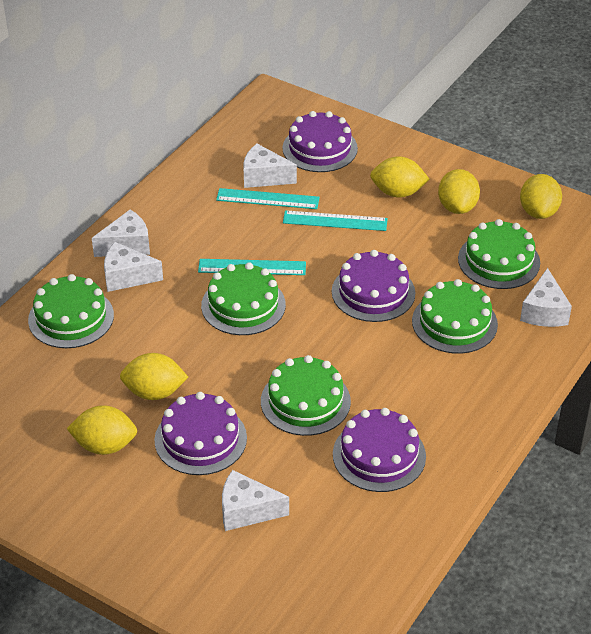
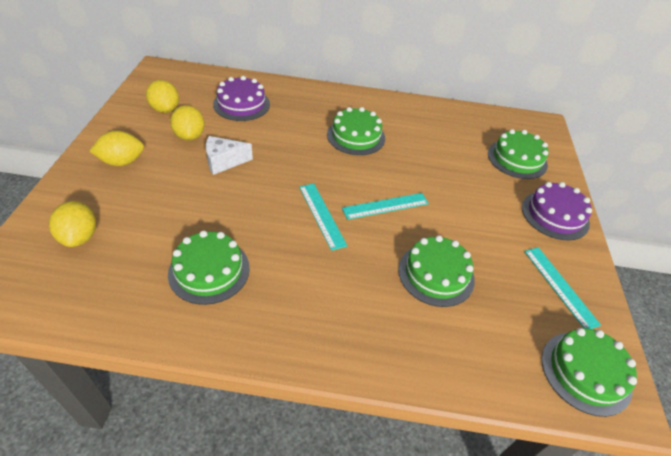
purple cake: [154,392,247,475] [282,111,358,172] [332,250,415,322] [333,408,426,492] = 4 -> [213,76,270,121] [522,182,592,241] = 2
white cheese: [92,210,150,257] [104,242,163,292] [222,470,289,531] [243,144,297,188] [520,268,572,327] = 5 -> [206,136,253,175] = 1
yellow lemon: [67,405,137,455] [120,353,188,400] [370,157,430,198] [438,169,480,214] [520,174,562,219] = 5 -> [49,201,96,247] [90,130,144,166] [146,80,179,113] [170,105,205,141] = 4

